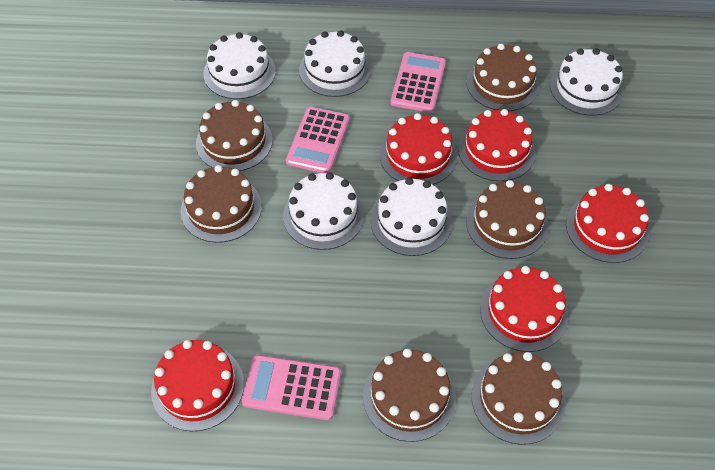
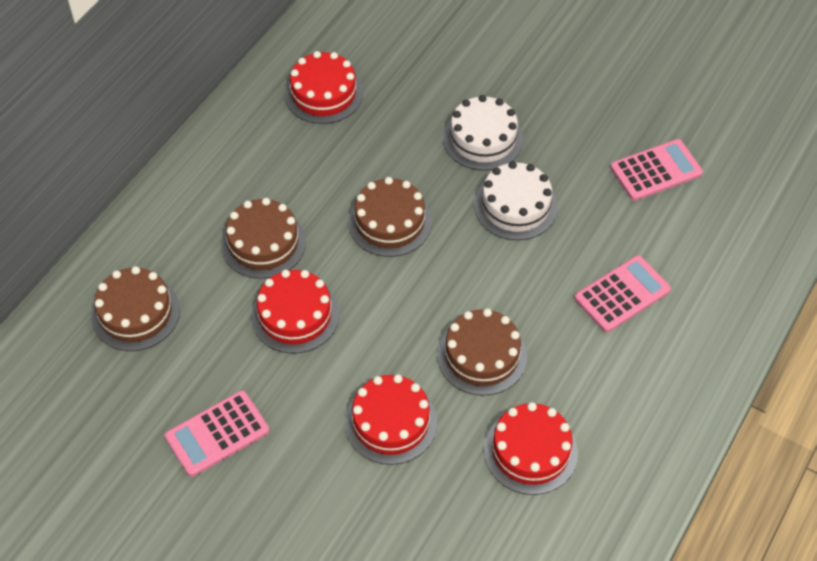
brown cake: [181,165,262,243] [196,100,273,171] [363,349,456,442] [466,44,539,111] [466,180,548,259] [471,352,565,445] = 6 -> [92,266,180,351] [221,198,306,279] [348,177,432,257] [437,309,527,396] = 4
red cake: [151,340,244,431] [380,113,457,185] [458,109,535,181] [480,266,568,352] [566,184,649,263] = 5 -> [251,270,339,354] [285,51,363,124] [345,374,437,465] [484,402,578,495] = 4
white cake: [204,32,276,99] [283,172,364,250] [299,30,371,97] [371,177,452,256] [550,48,624,116] = 5 -> [443,95,523,171] [474,161,558,240] = 2

